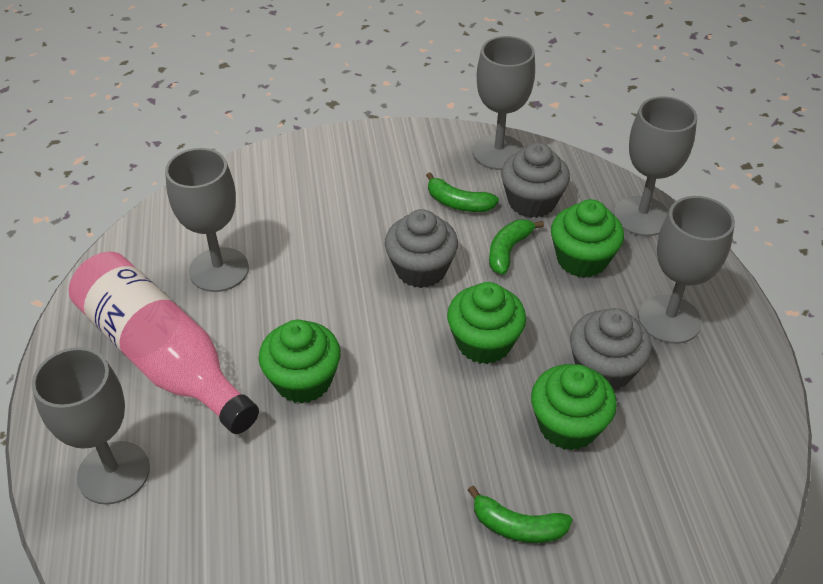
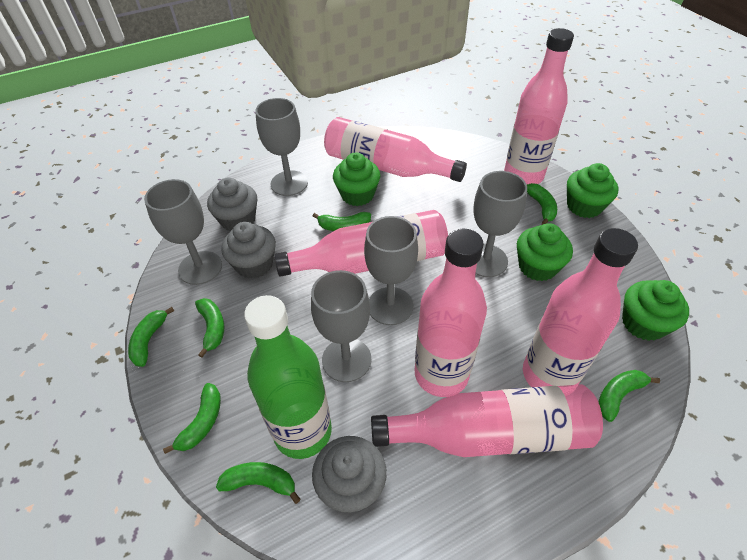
green banana: [426,172,499,212] [468,486,573,543] [489,220,544,275] = 3 -> [128,307,174,367] [163,383,221,454] [195,298,224,358] [216,462,301,504] [313,212,371,231] [527,183,557,225] [598,370,660,422] = 7
green bottle: none = 0 -> [244,295,332,459] = 1
pink bottle: [69,252,259,434] = 1 -> [274,210,448,277] [324,117,467,182] [371,384,603,457] [415,229,487,397] [504,28,574,184] [523,228,638,387] = 6

